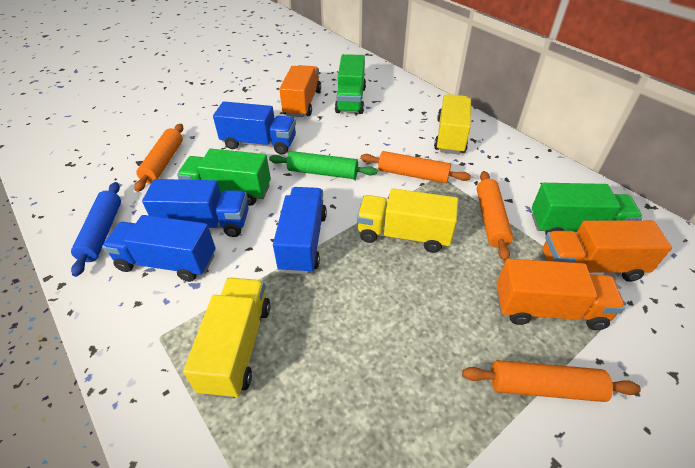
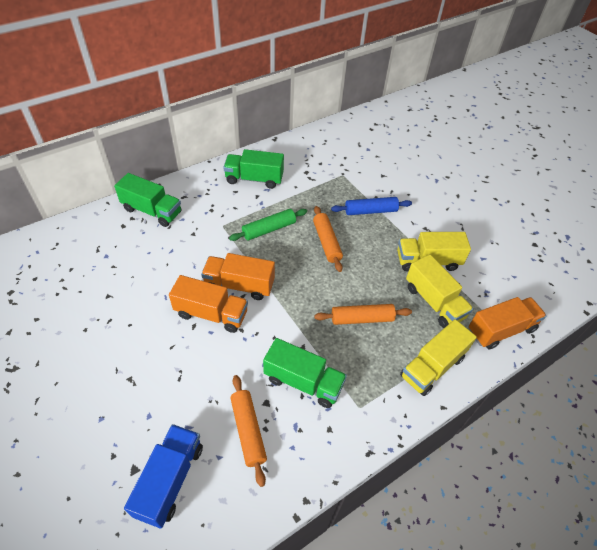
blue truck: [102,215,216,282] [142,179,249,237] [213,101,296,155] [273,187,327,274] = 4 -> [124,424,203,528] = 1
orange rolling pin: [134,124,183,192] [360,151,471,183] [462,360,641,402] [477,171,513,261] = 4 -> [230,375,267,487] [313,206,343,272] [314,304,412,325] = 3

